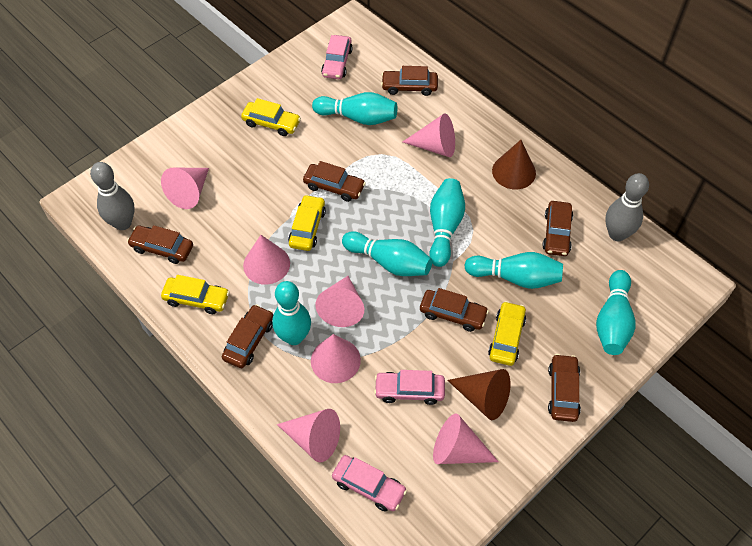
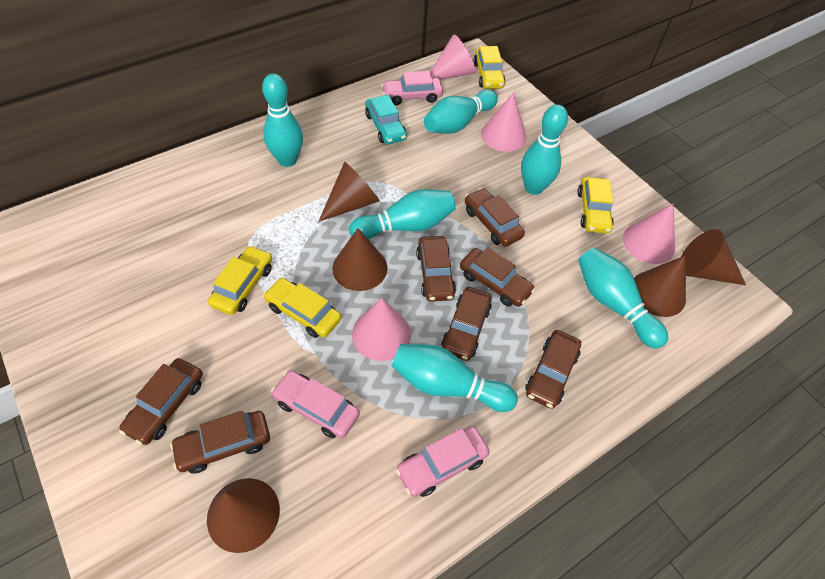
brown cone: [447,369,511,420] [492,140,536,189] = 2 -> [207,478,280,553] [318,162,380,222] [332,228,388,291] [634,256,686,317] [681,229,746,285] = 5
grey bowling pin: [90,162,135,230] [605,173,649,241] = 2 -> none = 0
pink cone: [161,168,209,209] [243,235,290,285] [277,409,340,462] [311,334,361,383] [315,276,364,327] [403,113,455,157] [433,413,499,464] = 7 -> [352,298,411,361] [430,35,476,79] [481,92,526,152] [623,203,675,264] = 4
turquoise car: none = 0 -> [365,95,407,144] = 1

